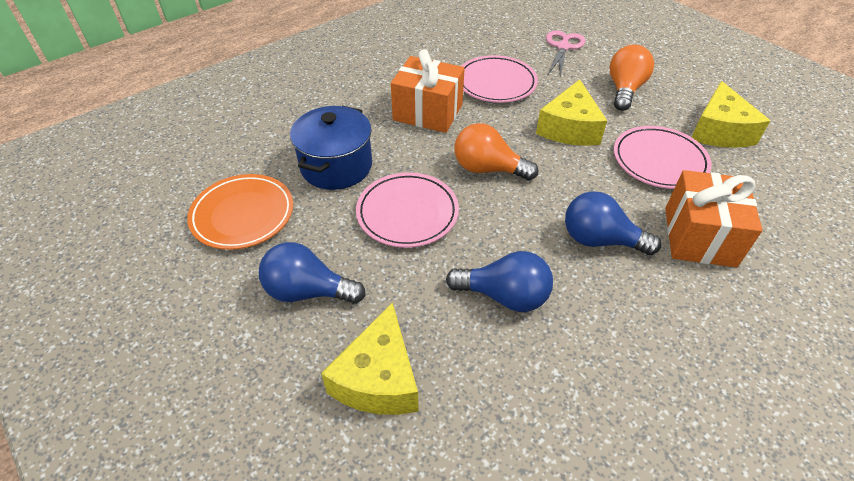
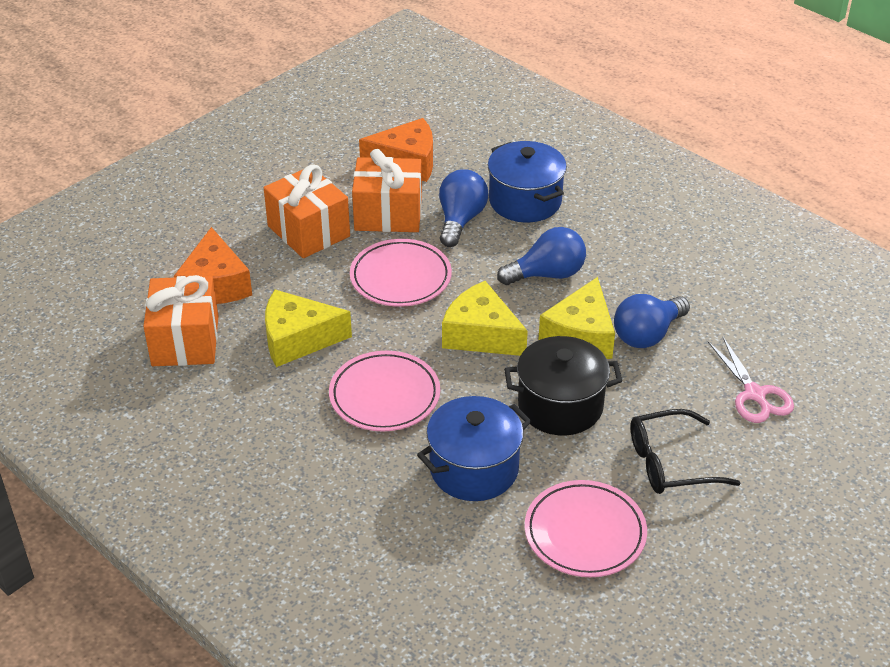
black glasses: none = 0 -> [630,409,740,494] = 1
black pot: none = 0 -> [504,336,622,435] = 1
blue pot: [290,106,372,190] = 1 -> [417,396,531,501] [488,141,567,222] = 2
orange cheese: none = 0 -> [174,227,252,304] [359,118,433,182] = 2
orange gift: [391,49,465,133] [665,170,762,267] = 2 -> [143,275,218,366] [264,164,350,258] [352,149,422,232] = 3
orange light bulb: [455,123,538,181] [610,44,654,111] = 2 -> none = 0
orange plate: [187,174,293,250] = 1 -> none = 0

